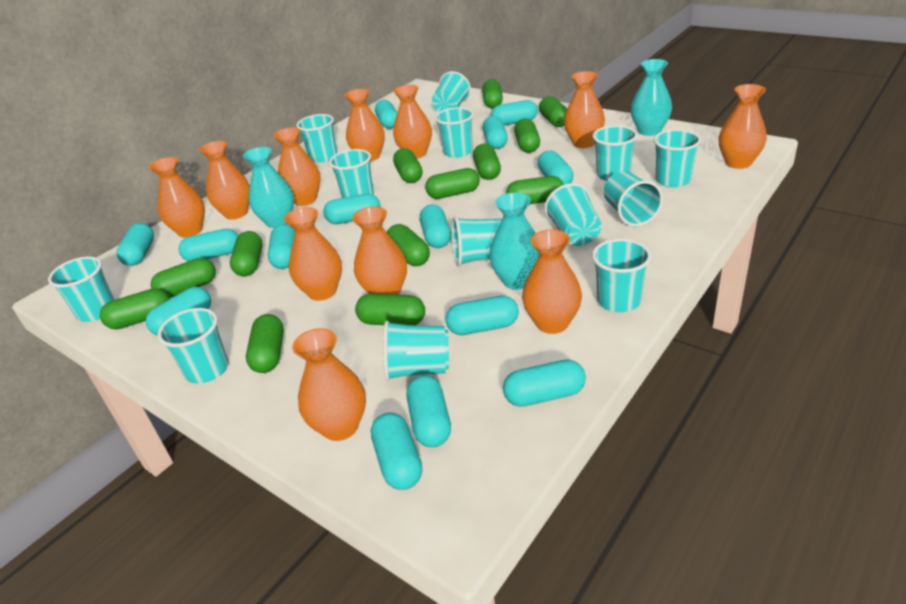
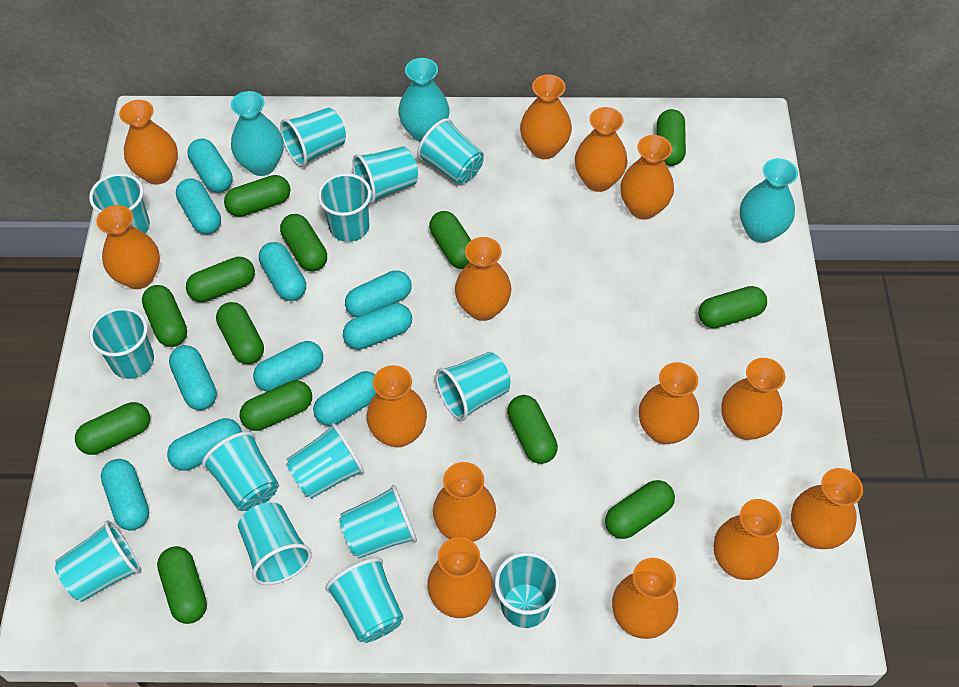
orange vase: [149,157,205,237] [199,141,250,220] [273,127,321,206] [284,207,342,301] [292,328,366,441] [345,89,385,161] [352,207,407,295] [393,85,432,158] [522,229,582,334] [564,71,605,148] [719,84,767,169] = 11 -> [96,205,160,289] [119,100,178,185] [366,365,427,447] [427,537,493,618] [433,462,496,542] [455,237,512,321] [520,74,572,159] [575,107,627,192] [612,558,678,639] [620,135,674,219] [639,362,699,444] [714,499,782,580] [721,358,785,440] [791,468,863,549] = 14
turquoise capsule: [116,223,154,266] [146,287,211,335] [179,229,238,261] [268,224,295,269] [323,194,380,224] [371,413,422,490] [375,100,397,129] [407,375,451,447] [420,205,451,248] [446,295,519,335] [483,116,508,149] [491,100,538,125] [503,359,586,407] [538,151,573,185] = 14 -> [101,459,149,530] [167,418,242,471] [169,345,217,410] [176,178,221,234] [187,139,232,192] [253,341,323,392] [259,242,306,301] [313,371,376,426] [343,303,412,350] [345,270,412,318] = 10
turquoise cup: [48,257,114,322] [158,308,228,384] [297,114,337,163] [329,149,374,198] [383,321,449,381] [432,71,471,112] [435,107,474,158] [452,217,502,266] [545,183,602,246] [592,239,651,312] [593,125,638,181] [604,171,663,226] [654,129,701,188] = 13 -> [55,521,141,602] [89,173,150,233] [89,307,154,379] [202,432,279,511] [238,502,312,585] [280,108,346,167] [286,423,364,499] [318,173,371,242] [325,558,404,643] [339,485,417,559] [352,146,418,204] [417,118,484,185] [436,352,511,421] [495,552,560,628] = 14

